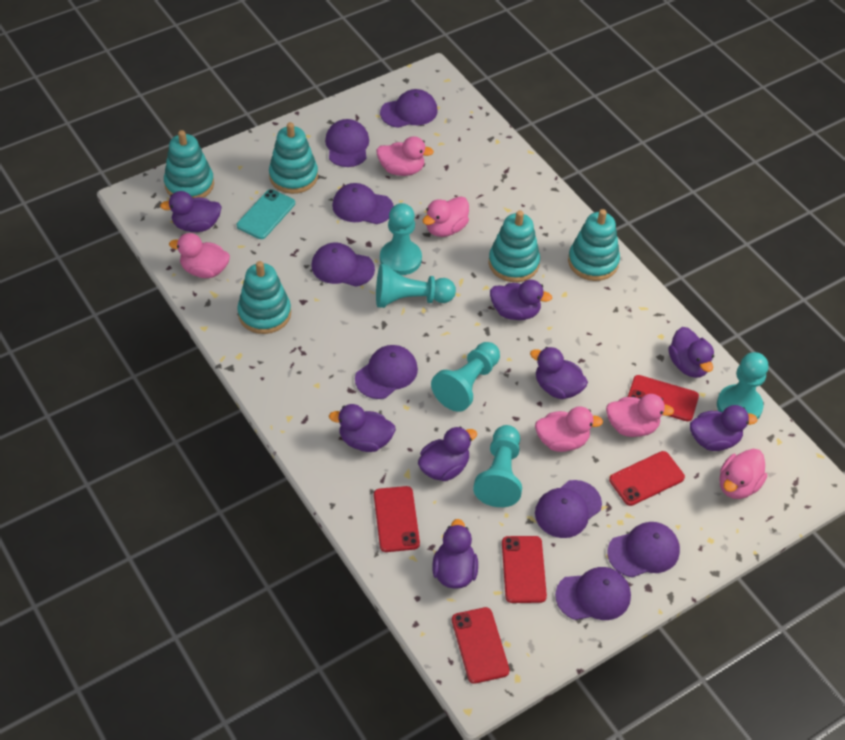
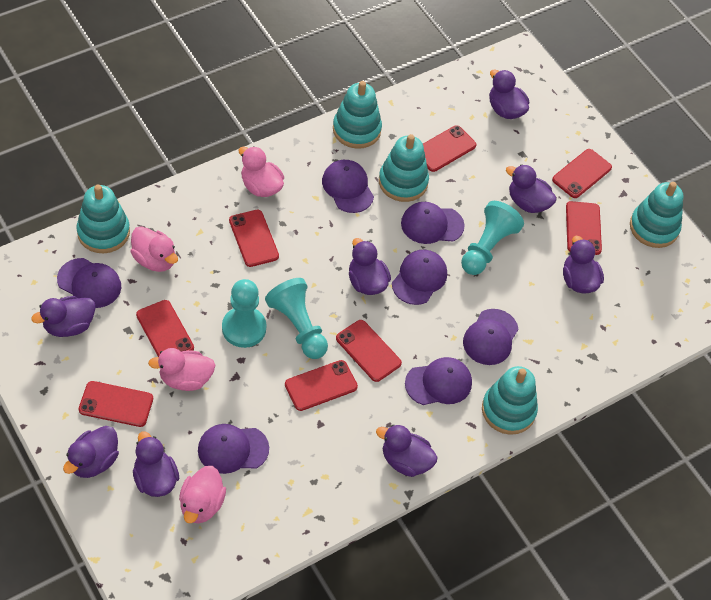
pink duck: [169,233,230,278] [376,136,434,176] [422,196,469,237] [535,406,603,452] [606,394,674,437] [719,449,767,499] = 6 -> [130,226,178,272] [148,348,215,391] [179,466,226,523] [239,146,284,197] = 4
purple cap: [311,242,375,287] [325,119,369,167] [332,183,394,224] [355,345,418,399] [380,89,437,128] [535,480,602,538] [555,567,631,620] [607,522,680,577] = 8 -> [57,258,121,308] [198,424,269,474] [322,160,374,213] [392,250,447,305] [401,202,465,244] [405,357,472,405] [463,309,518,365] = 7
red phone: [374,486,420,552] [452,607,510,684] [502,536,547,603] [609,451,685,506] [628,375,699,421] = 5 -> [79,381,153,427] [136,300,194,357] [229,210,279,267] [285,360,358,411] [336,320,402,382] [423,125,476,172] [552,149,612,198] [566,201,602,255] = 8
turquoise pawn: [376,264,456,308] [380,203,422,275] [431,342,500,412] [473,425,522,507] [717,352,768,420] = 5 -> [222,279,266,348] [265,278,328,359] [461,201,524,275] = 3
turquoise phone: [237,189,295,239] = 1 -> none = 0

